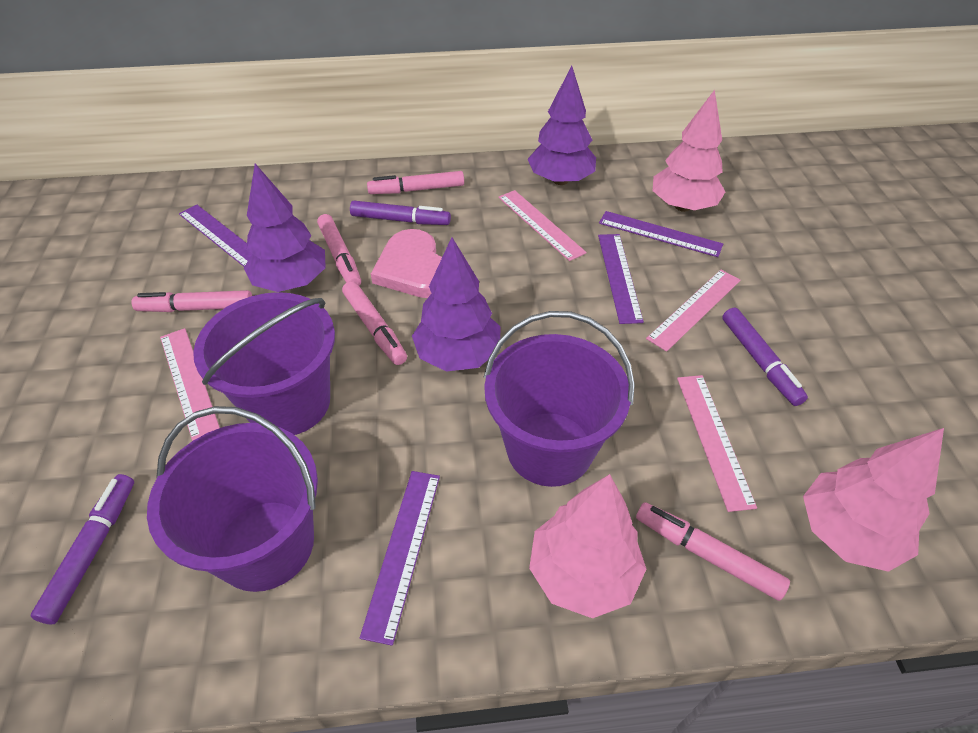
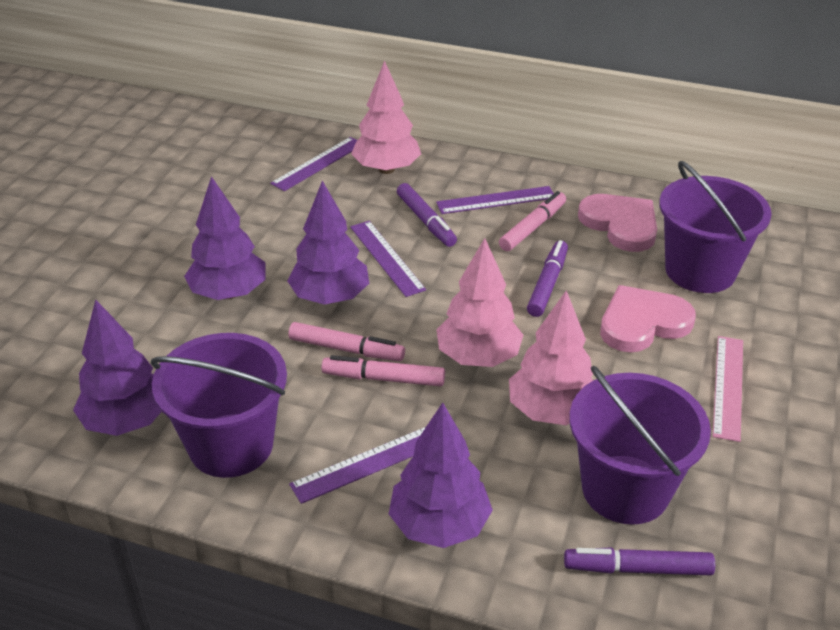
pink heart: [371,229,442,298] = 1 -> [578,194,657,252] [600,285,696,352] = 2
pink marker: [132,290,252,312] [317,214,361,286] [342,281,407,365] [367,171,464,194] [636,502,790,601] = 5 -> [288,322,405,361] [322,355,445,386] [499,191,566,251] = 3
pink ruler: [160,328,220,441] [498,190,587,261] [646,270,741,352] [677,375,757,512] = 4 -> [713,336,743,442] = 1
purple tree: [244,164,326,292] [412,237,501,372] [528,66,596,185] = 3 -> [73,299,162,436] [184,176,265,300] [287,181,369,305] [389,402,493,548] = 4

